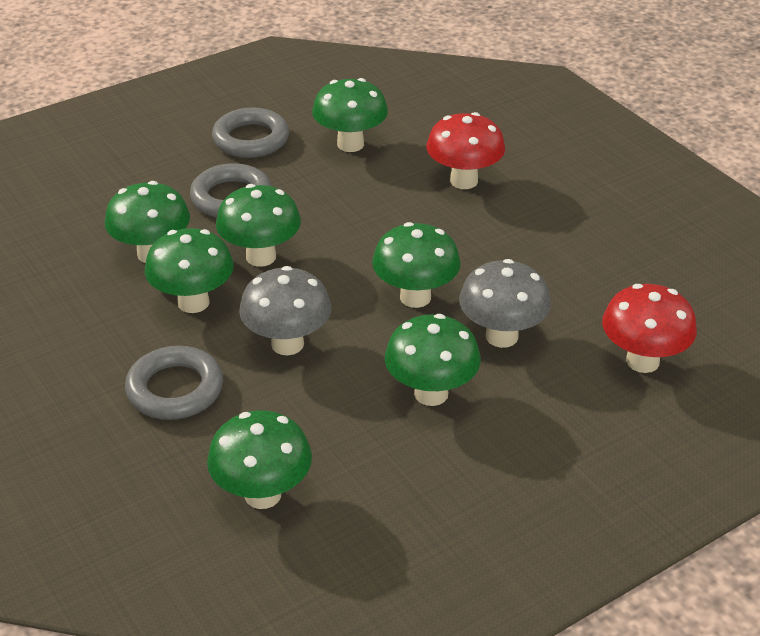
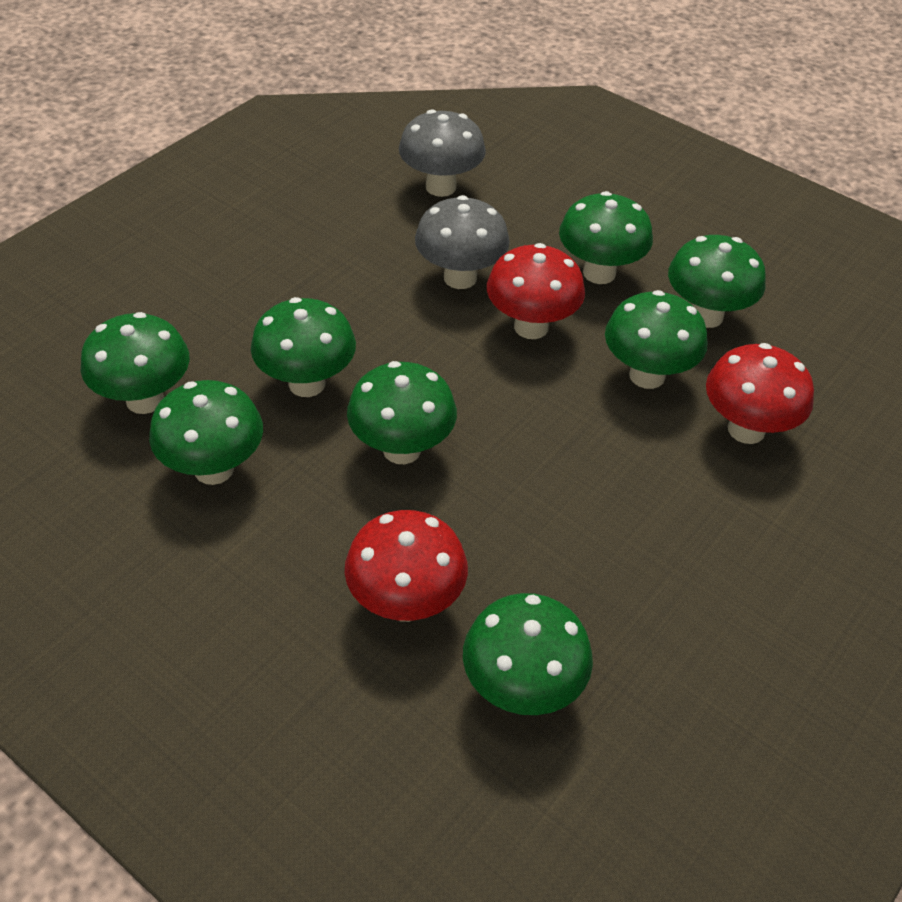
green mushroom: [104,181,190,263] [145,228,234,313] [207,410,312,509] [216,184,301,267] [312,78,388,152] [372,222,461,308] [385,314,481,406] = 7 -> [81,312,189,414] [149,380,263,485] [251,297,356,397] [347,361,457,464] [463,593,593,715] [559,191,653,284] [605,290,708,389] [668,235,766,328] = 8
grey ring: [125,346,223,420] [190,163,272,218] [212,107,289,158] = 3 -> none = 0
red mushroom: [427,112,505,189] [602,284,697,373] = 2 -> [345,510,468,622] [487,243,585,339] [706,343,814,444] = 3

